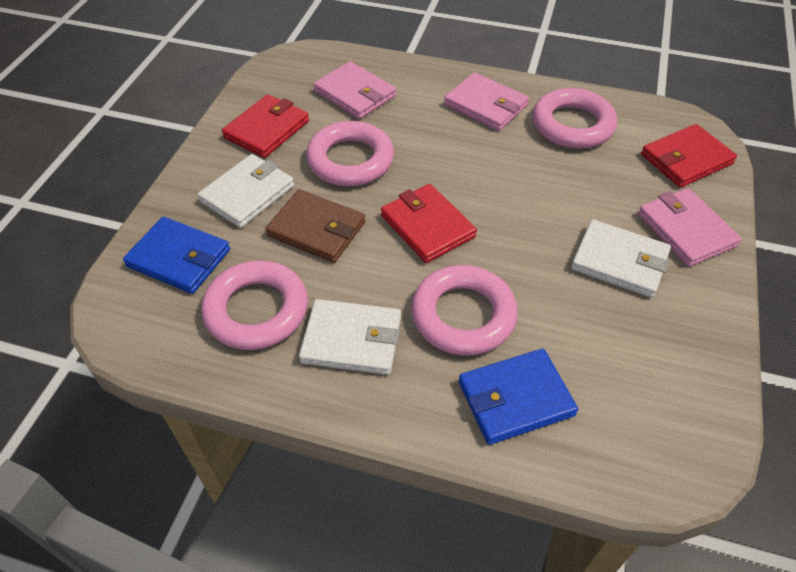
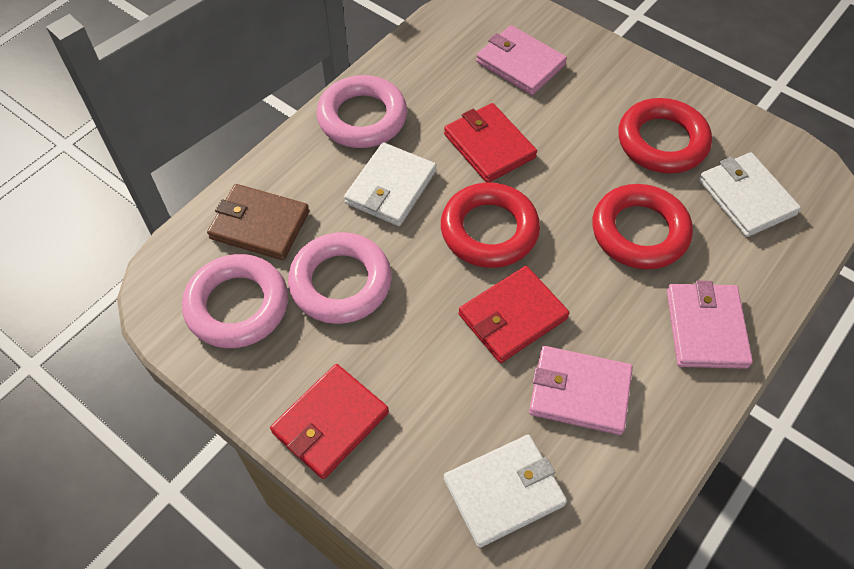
blue wallet: [123,216,230,294] [458,349,578,445] = 2 -> none = 0
pink ring: [201,260,308,350] [306,121,394,186] [411,265,518,355] [533,88,617,149] = 4 -> [182,254,288,348] [288,232,392,324] [316,75,407,148] = 3
red ring: none = 0 -> [441,183,540,268] [592,184,693,269] [618,98,712,174] = 3

